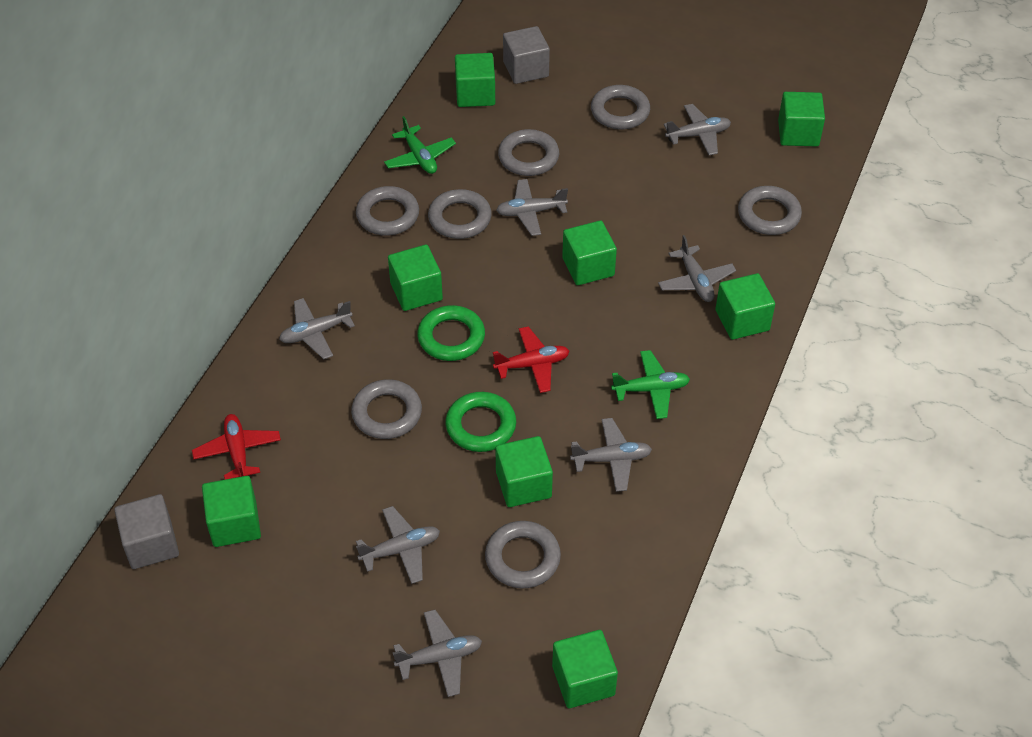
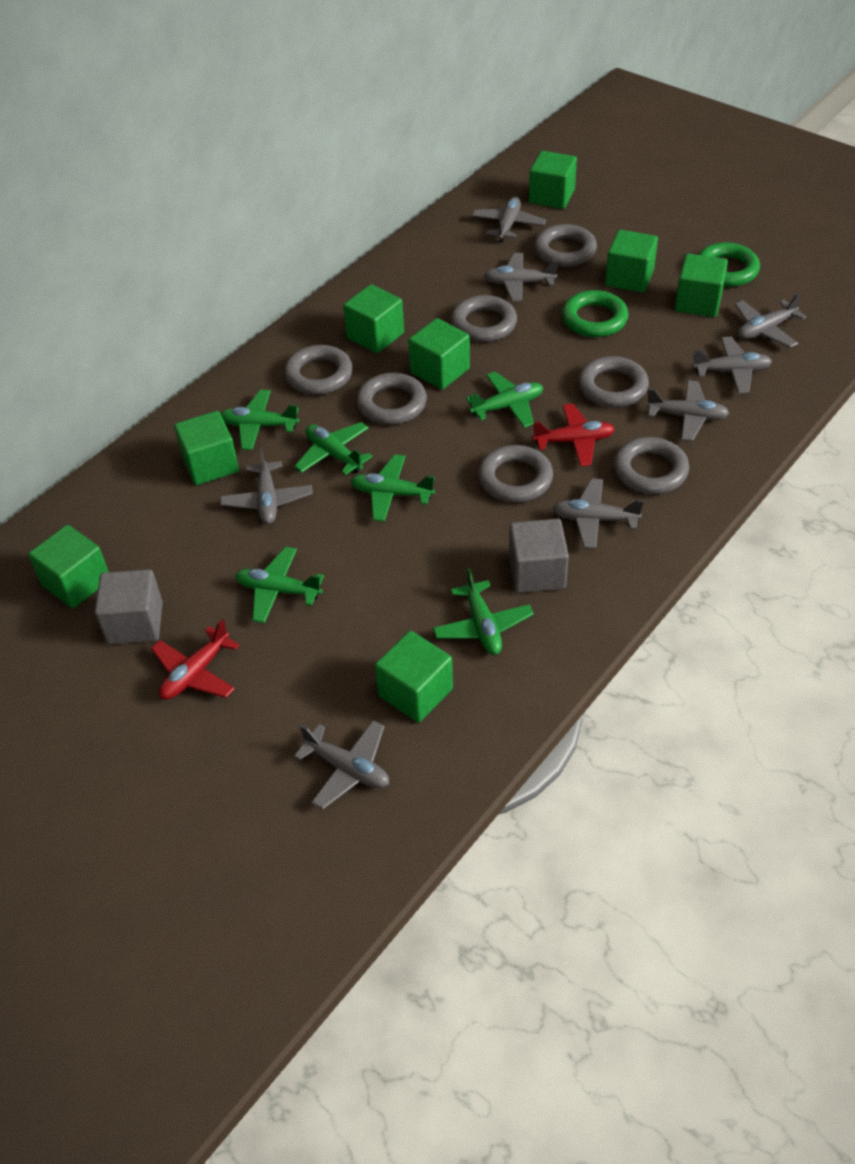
green plane: [384,116,456,174] [611,350,690,419] = 2 -> [221,389,299,450] [235,547,324,623] [294,422,372,475] [351,454,435,522] [433,568,534,655] [466,372,543,428] = 6
grey plane: [279,298,355,359] [356,506,440,584] [393,610,482,697] [496,179,568,236] [570,418,652,492] [658,235,736,302] [664,104,731,155] = 7 -> [220,447,313,524] [294,720,389,809] [472,197,546,243] [484,253,558,302] [553,478,644,549] [646,380,729,441] [692,337,772,394] [735,293,807,348] = 8

